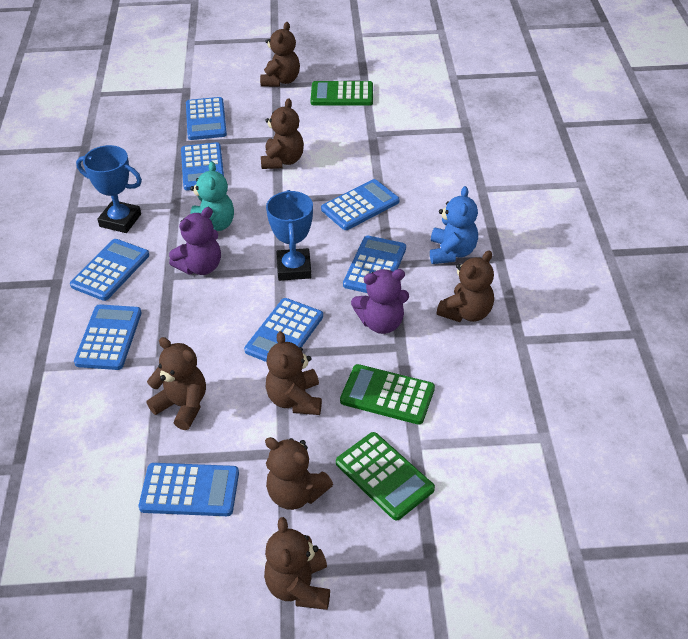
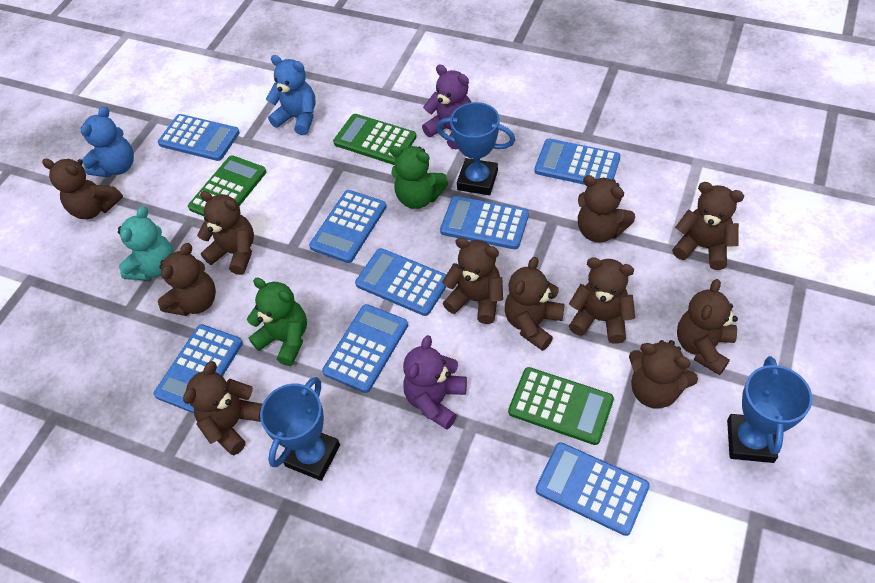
blue teddy bear: [430,186,478,264] = 1 -> [81,106,134,177] [266,55,315,135] = 2
blue trophy: [76,145,142,233] [266,190,313,281] = 2 -> [260,377,340,481] [436,102,515,195] [727,356,812,463] = 3
brown teddy bear: [147,337,206,430] [260,22,300,87] [261,98,304,169] [264,517,330,610] [265,437,333,510] [266,331,322,415] [437,250,494,322] = 7 -> [42,159,123,219] [158,243,216,316] [183,361,262,455] [197,191,254,275] [442,237,503,324] [505,257,565,351] [569,257,635,344] [578,175,635,243] [629,340,698,409] [672,182,744,270] [677,279,738,375] = 11
green teddy bear: none = 0 -> [247,278,307,366] [390,146,448,209] = 2

